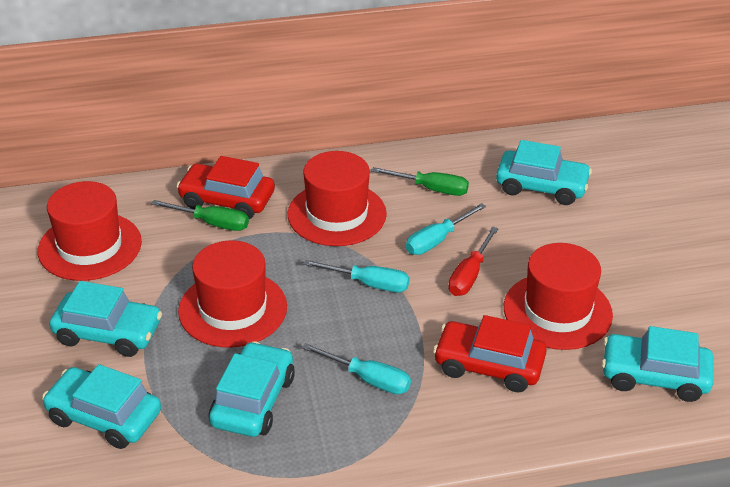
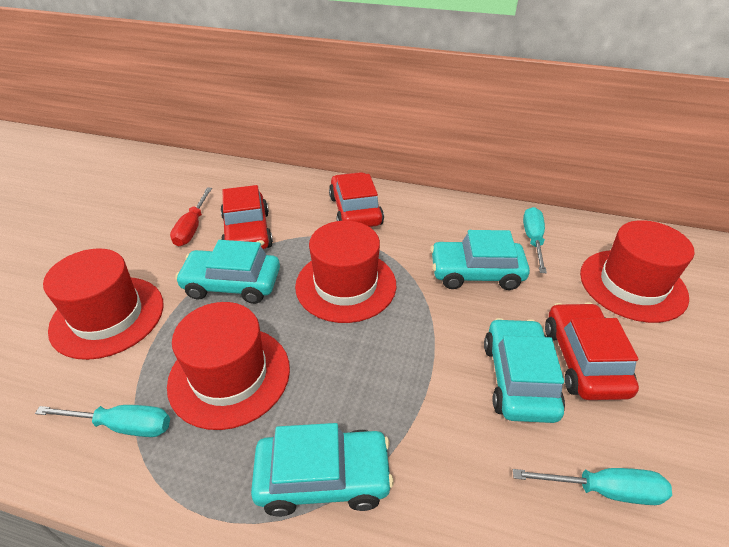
green screwdriver: [151,200,249,231] [371,167,469,196] = 2 -> none = 0
red car: [176,156,275,219] [433,315,547,392] = 2 -> [220,185,273,249] [329,172,384,227] [545,302,639,400] = 3
turquoise car: [42,364,161,449] [50,281,162,357] [209,341,295,437] [496,140,592,205] [602,326,713,402] = 5 -> [175,240,280,304] [251,423,394,517] [430,230,530,290] [484,318,565,423] = 4

